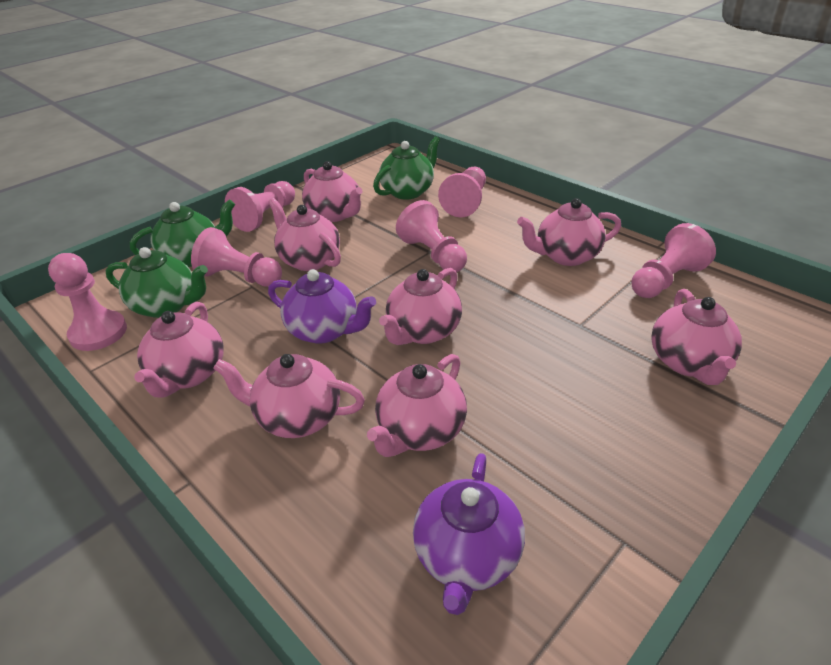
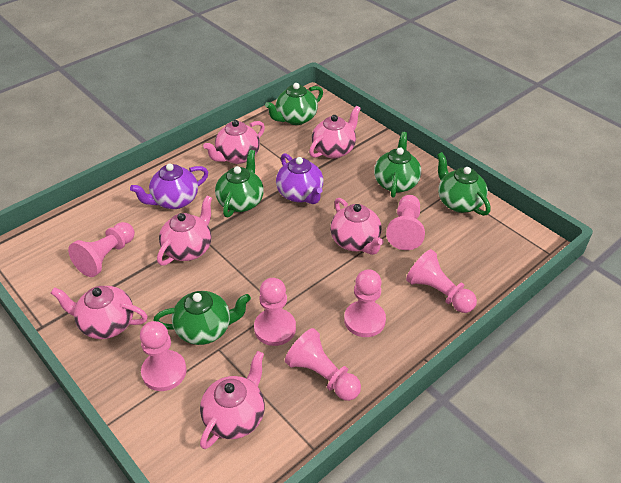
green teapot: [106,247,208,318] [130,200,235,267] [373,136,440,200] = 3 -> [153,291,251,345] [215,150,264,217] [265,83,323,125] [374,132,421,198] [437,152,491,216] = 5
pink pawn: [48,253,127,351] [191,227,282,287] [225,181,295,232] [396,200,467,272] [438,167,486,217] [632,223,716,298] = 6 -> [68,222,135,277] [140,321,187,391] [254,278,296,346] [285,328,361,401] [344,269,386,337] [386,195,425,250] [406,249,477,313] = 7
pink teapot: [134,302,224,398] [213,354,365,438] [268,198,341,271] [302,161,363,222] [367,354,467,457] [379,268,462,345] [517,198,621,266] [651,289,742,385] = 8 -> [51,286,148,339] [157,196,212,265] [200,351,265,449] [203,120,265,164] [309,106,361,159] [330,198,384,255] = 6

